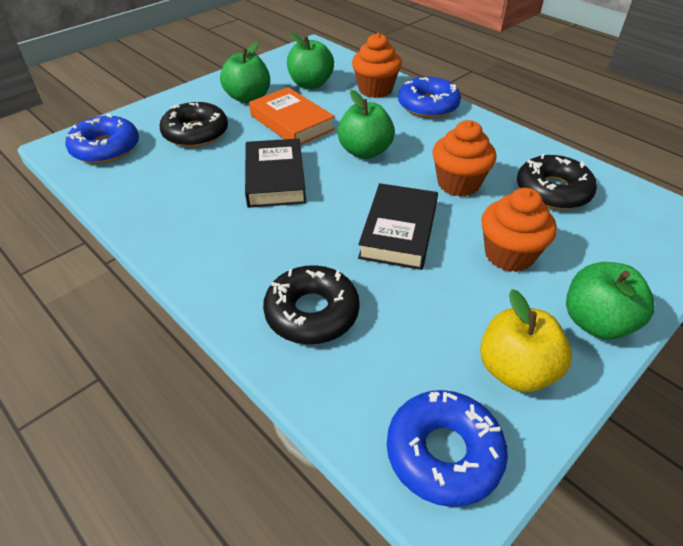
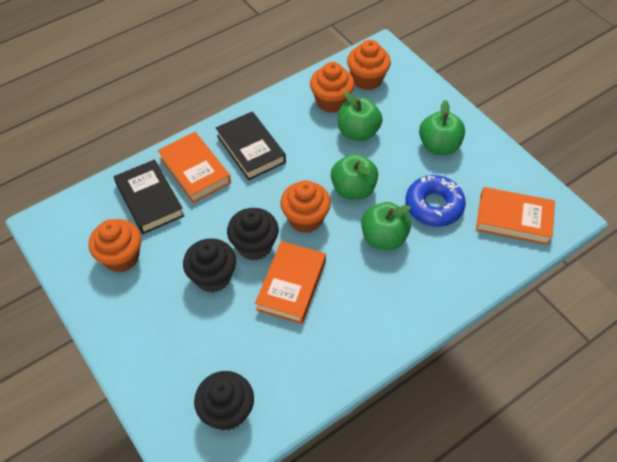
black cupcake: none = 0 -> [183,238,236,293] [194,371,254,431] [227,208,279,261] = 3
black donut: [160,102,228,147] [263,265,360,344] [517,154,597,210] = 3 -> none = 0
blue donut: [66,114,139,164] [387,390,508,507] [398,77,461,118] = 3 -> [405,175,466,227] = 1
orange book: [249,87,335,145] = 1 -> [158,132,231,203] [255,241,326,324] [476,187,555,245] = 3
orange cupcake: [352,33,402,98] [432,120,496,196] [481,188,557,272] = 3 -> [89,219,141,272] [280,180,331,233] [310,62,355,113] [347,40,391,90] = 4
yellow apple: [480,289,572,392] = 1 -> none = 0

